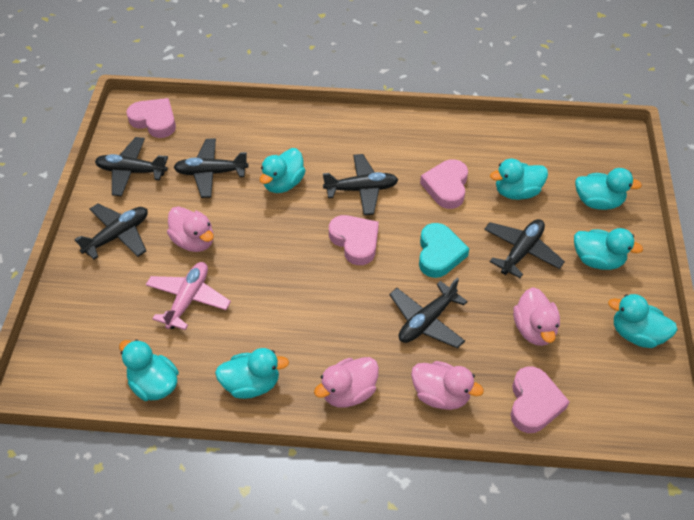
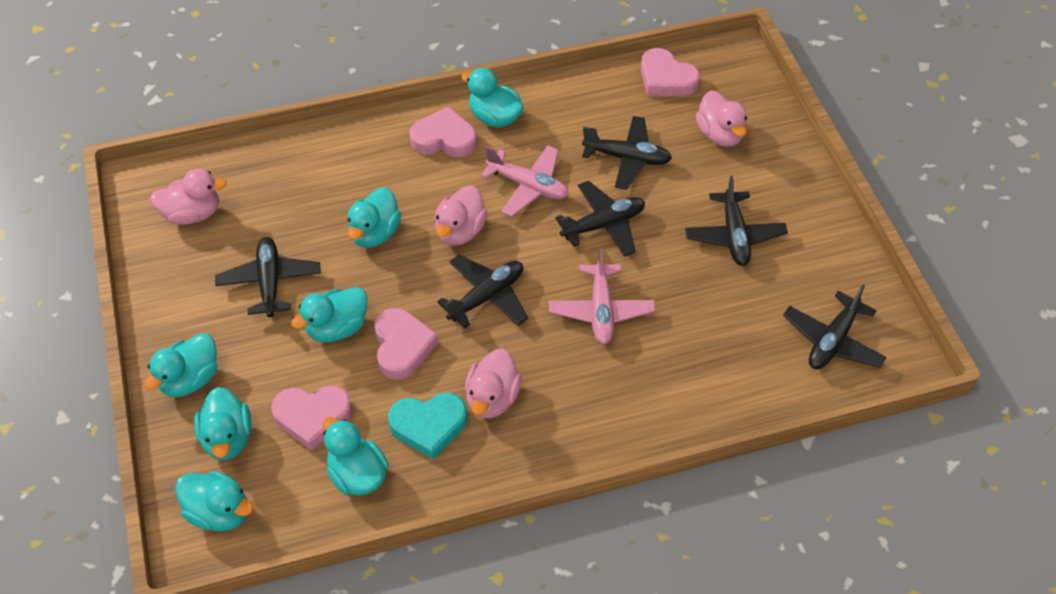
pink plane: [146,262,231,330] = 1 -> [481,145,569,217] [549,248,656,344] = 2

